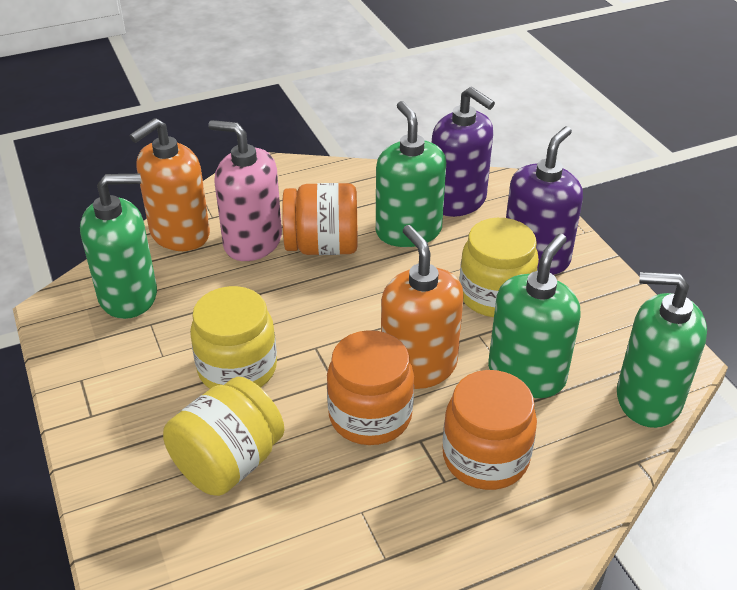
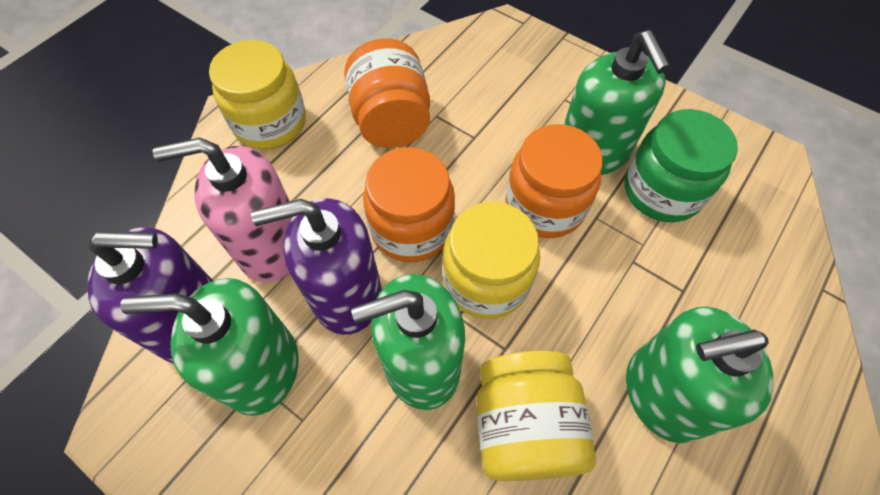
green jar: none = 0 -> [625,109,738,222] = 1
orange soap dispenser: [130,118,210,251] [381,225,464,389] = 2 -> none = 0

